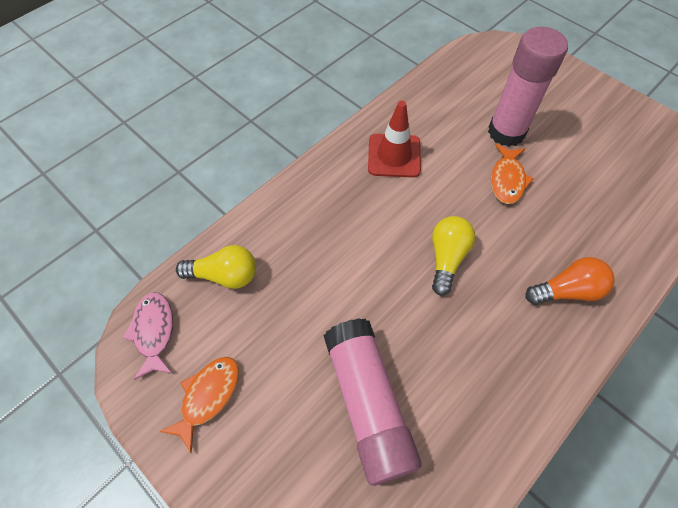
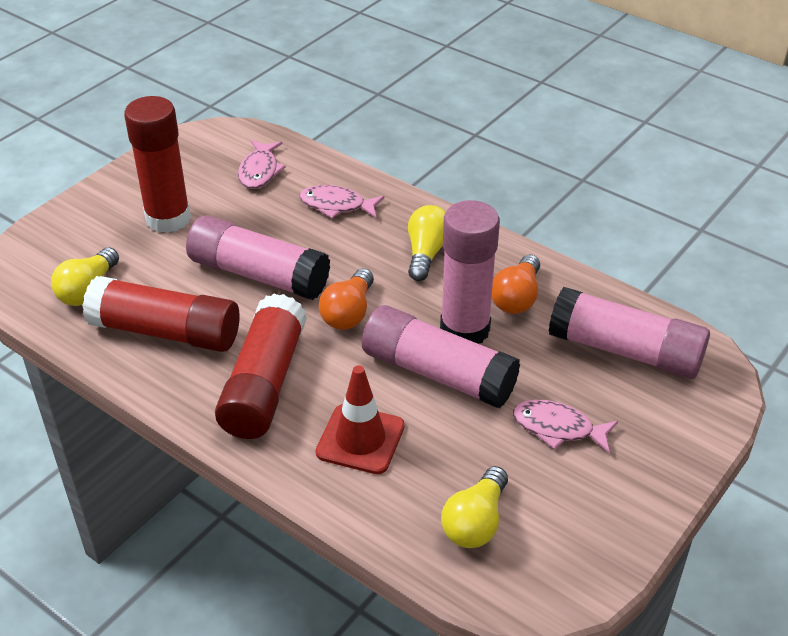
orange fish: [159,357,239,453] [491,144,534,204] = 2 -> none = 0
orange light bulb: [526,257,615,305] = 1 -> [319,268,374,330] [492,255,540,314] = 2
pink fish: [123,292,173,380] = 1 -> [238,140,286,189] [299,185,385,219] [513,400,618,453] = 3
pink glue stick: [323,318,422,486] [488,27,568,147] = 2 -> [186,215,330,300] [362,305,520,408] [440,200,500,343] [549,287,710,379] = 4
red glue stick: none = 0 -> [82,276,239,352] [124,96,191,233] [215,294,307,439] = 3
yellow light bulb: [176,245,256,289] [432,216,476,296] = 2 -> [51,247,119,306] [408,205,446,281] [441,466,508,548] = 3

